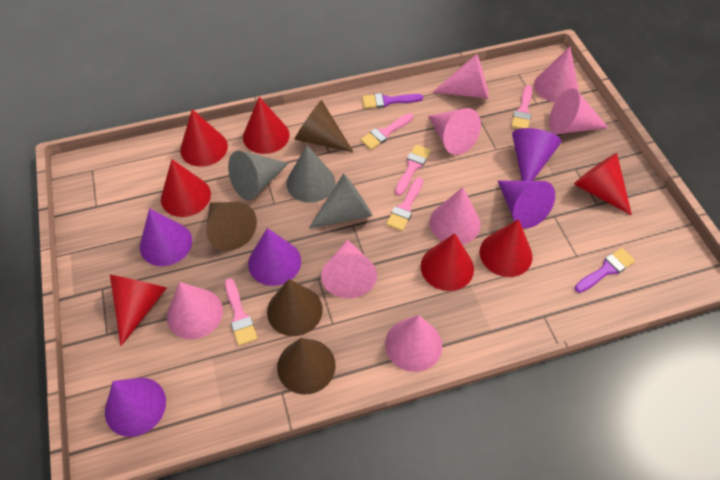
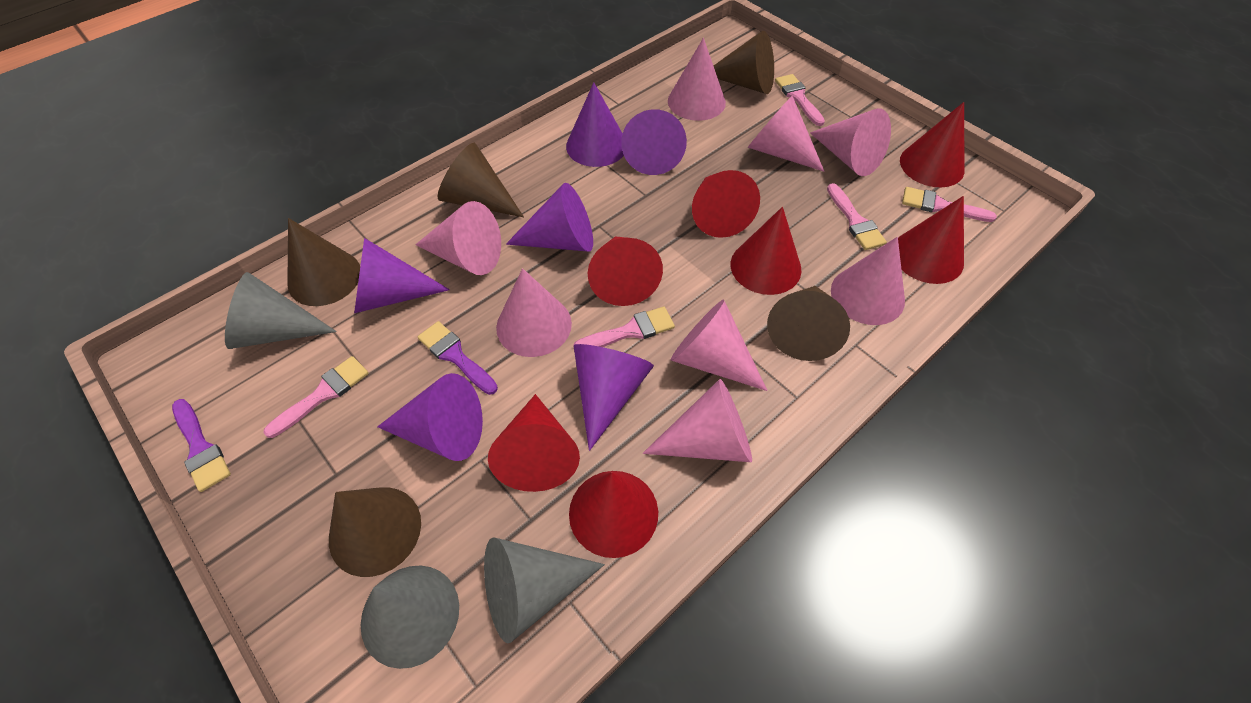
brown cone: [206,202,257,251] [267,279,323,336] [277,338,336,395] [295,100,354,153] = 4 -> [287,218,360,306] [329,487,421,577] [438,143,524,217] [714,31,774,94] [767,286,850,361] = 5
purple cone: [105,378,166,437] [140,208,192,266] [248,228,301,286] [498,181,555,228] [512,128,562,181] = 5 -> [354,238,450,313] [377,373,483,461] [506,183,593,251] [566,82,624,167] [574,344,654,451] [621,109,687,175] = 6

